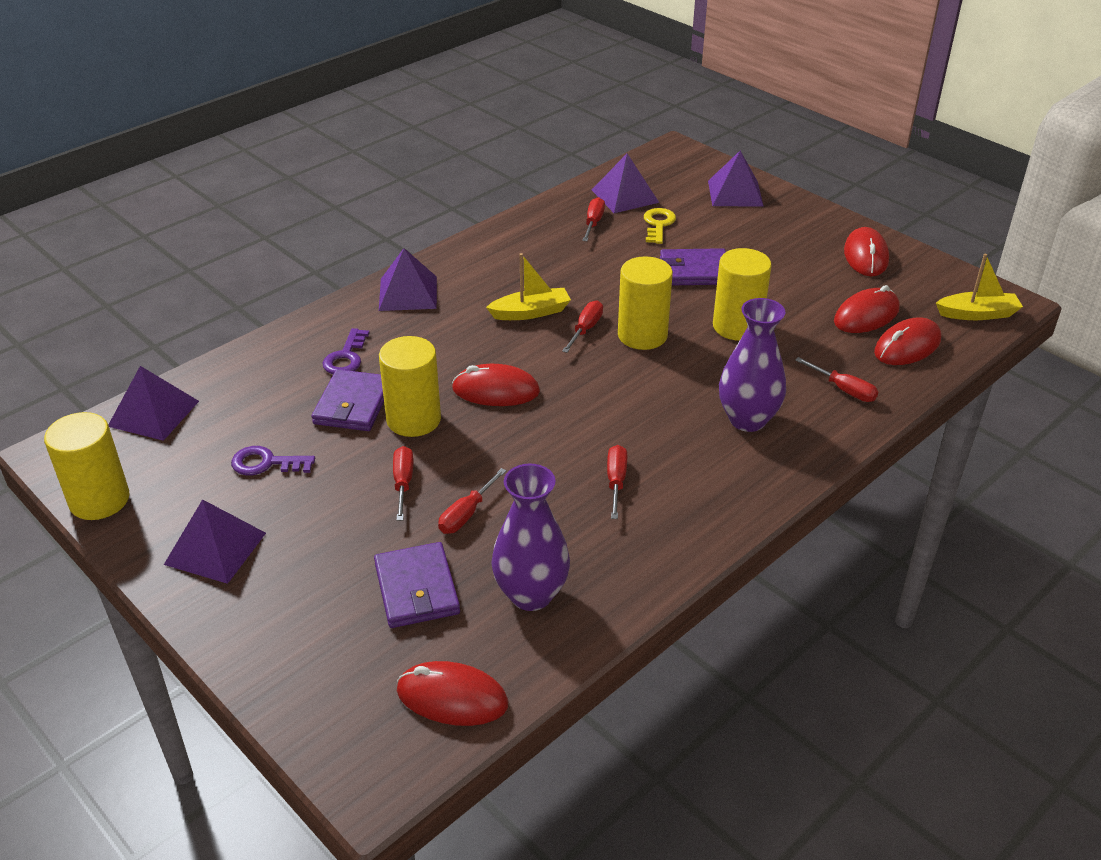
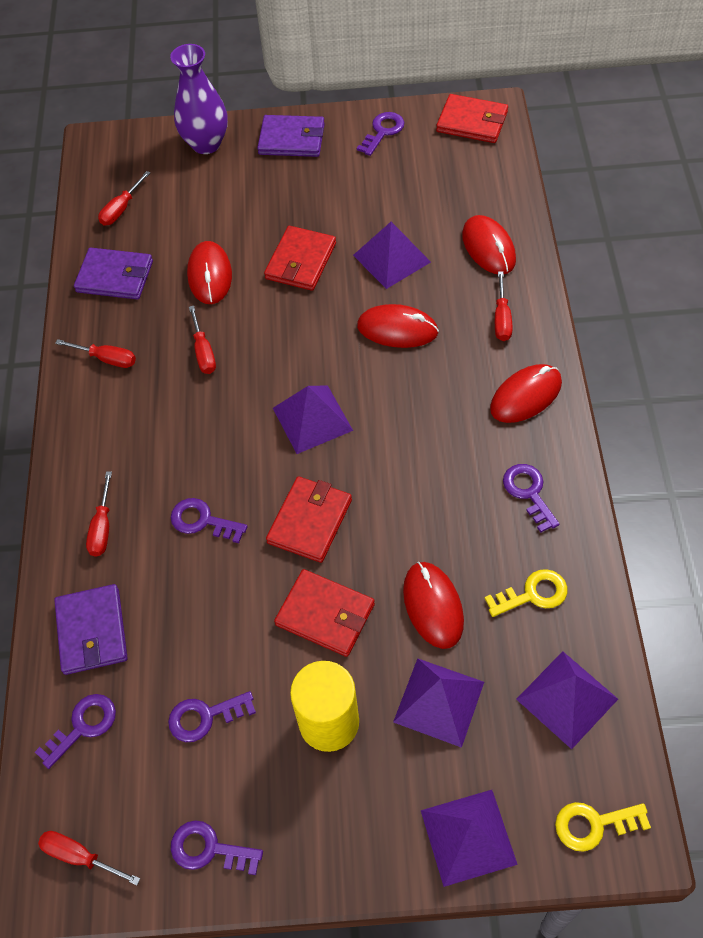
purple key: [231,446,315,475] [322,328,370,374] = 2 -> [35,694,116,769] [168,691,256,742] [171,498,248,543] [171,820,263,875] [357,112,404,156] [503,464,559,533] = 6
purple vase: [491,464,570,611] [719,298,786,432] = 2 -> [170,44,228,154] = 1
red wallet: none = 0 -> [264,226,336,291] [266,476,352,563] [274,569,375,657] [436,94,508,143] = 4
yellow boat: [486,253,571,320] [936,254,1023,320] = 2 -> none = 0
yellow cylinder: [44,412,130,520] [379,336,441,437] [618,256,673,350] [713,248,772,341] = 4 -> [290,661,359,752] = 1
yellow key: [644,208,676,244] = 1 -> [484,569,567,617] [555,802,651,852] = 2

